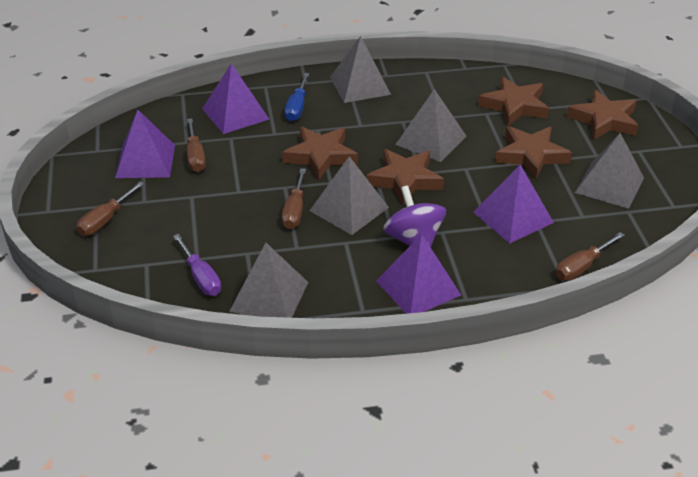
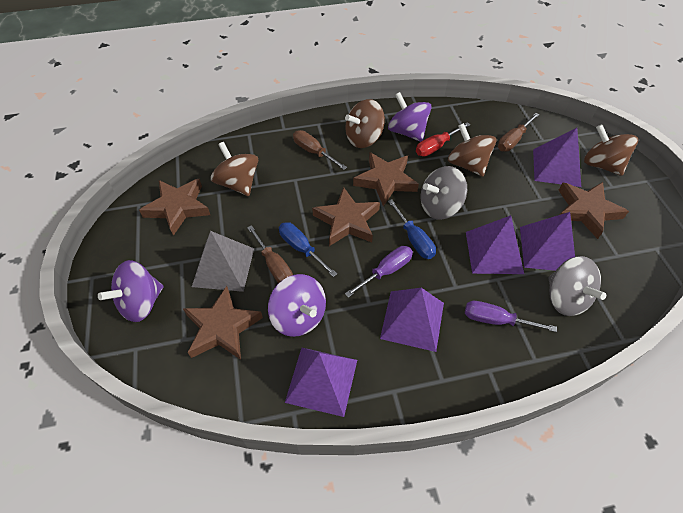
blue screwdriver: [284,73,310,121] = 1 -> [279,222,337,277] [388,199,436,259] = 2
brown screwdriver: [77,182,144,236] [187,118,206,172] [281,168,306,229] [556,232,625,281] = 4 -> [247,225,293,283] [293,130,347,170] [498,113,540,152] = 3
brown spinning top: none = 0 -> [211,142,258,196] [345,99,385,148] [448,123,496,177] [584,124,638,176] = 4
grey pyramid: [229,243,308,318] [309,156,389,235] [330,36,391,103] [395,89,467,162] [575,133,644,209] = 5 -> [192,231,254,292] = 1
grey spinning top: none = 0 -> [421,166,467,220] [549,256,606,316] = 2
purple pyramid: [115,110,175,178] [202,63,269,134] [376,234,461,314] [473,165,554,243] = 4 -> [285,348,357,417] [380,288,444,352] [466,215,524,274] [520,212,575,271] [533,128,581,187] = 5
purple screwdriver: [173,234,221,296] = 1 -> [345,246,413,298] [465,301,557,332] = 2
purple spinning top: [383,185,446,247] = 1 -> [98,260,164,322] [268,274,326,337] [388,92,432,142] = 3
red screwdriver: none = 0 -> [416,122,470,156] = 1

